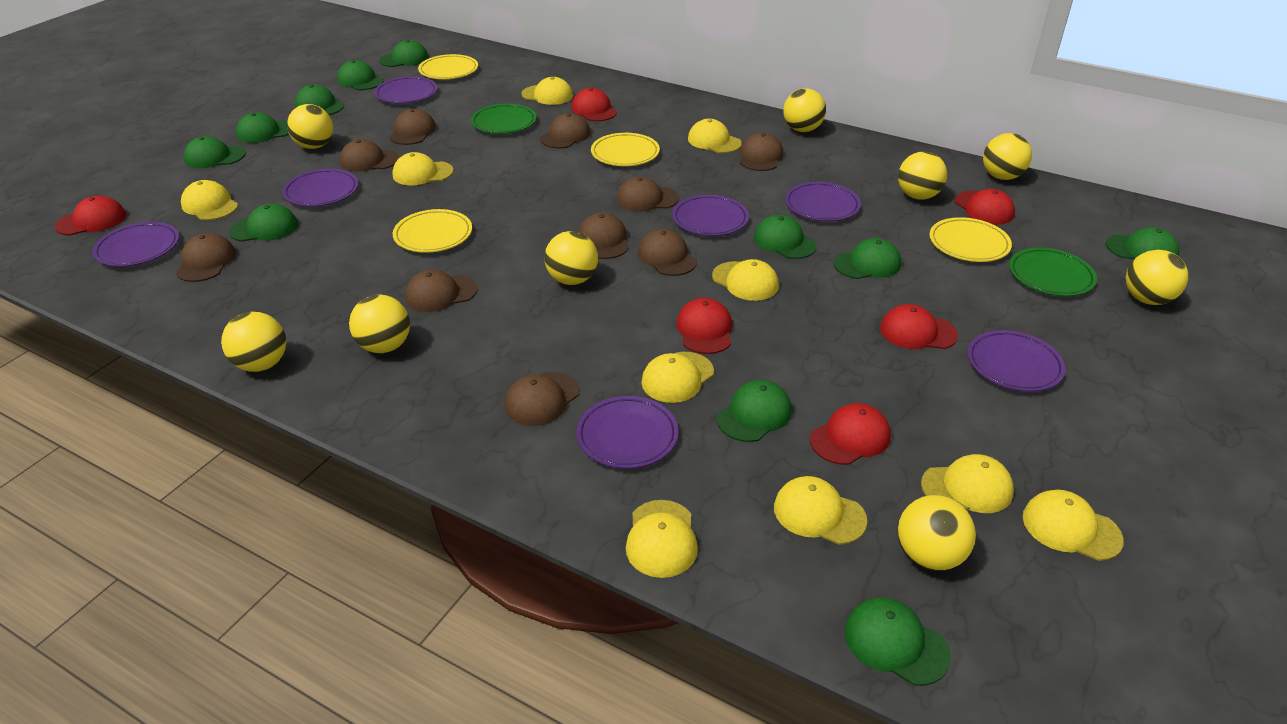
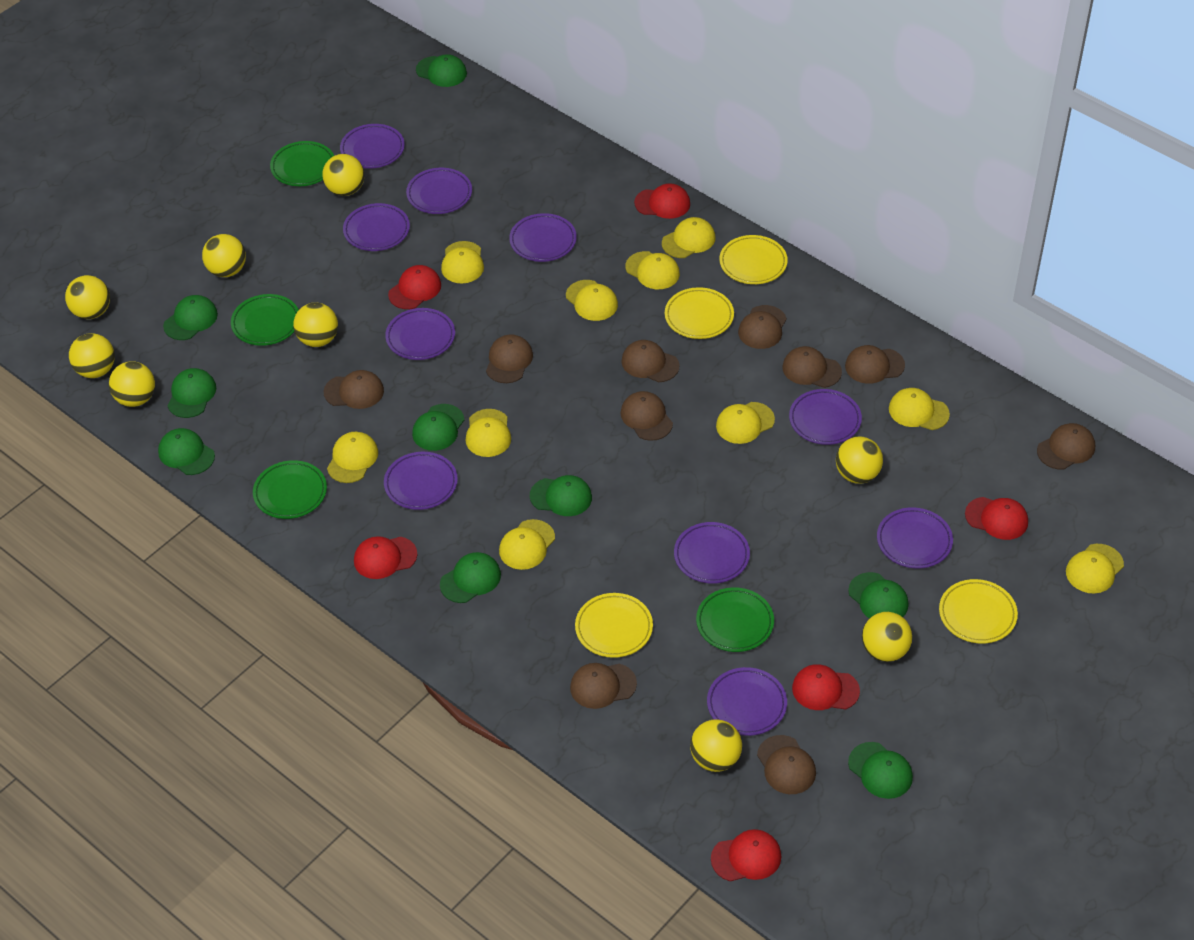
green cap: [184,136,246,168] [229,204,298,242] [236,112,289,143] [295,85,344,115] [337,60,383,90] [379,40,429,67] [717,380,792,442] [754,215,817,259] [833,238,901,279] [844,597,951,686] [1106,227,1179,259] = 11 -> [158,428,215,475] [163,295,218,340] [167,368,216,418] [412,404,465,451] [416,54,467,87] [440,552,501,603] [530,475,592,516] [848,572,909,619] [848,742,913,799] = 9
green plate: [471,104,537,134] [1009,248,1097,296] = 2 -> [231,294,299,346] [253,460,327,519] [270,141,334,186] [696,587,774,652] = 4
purple plate: [92,222,179,267] [282,169,358,207] [374,76,437,104] [576,396,678,469] [672,195,749,236] [785,182,861,221] [967,330,1066,392] = 7 -> [340,124,405,169] [343,203,410,251] [384,452,458,510] [385,308,455,360] [406,168,472,214] [509,213,577,262] [674,522,750,584] [707,667,787,736] [789,389,862,445] [877,507,953,569] = 10

